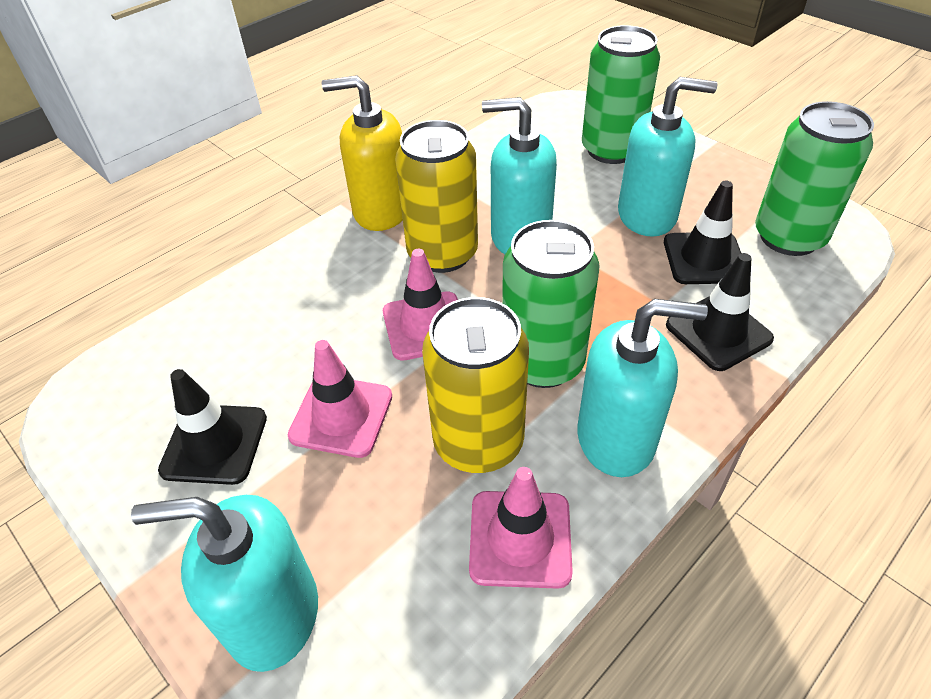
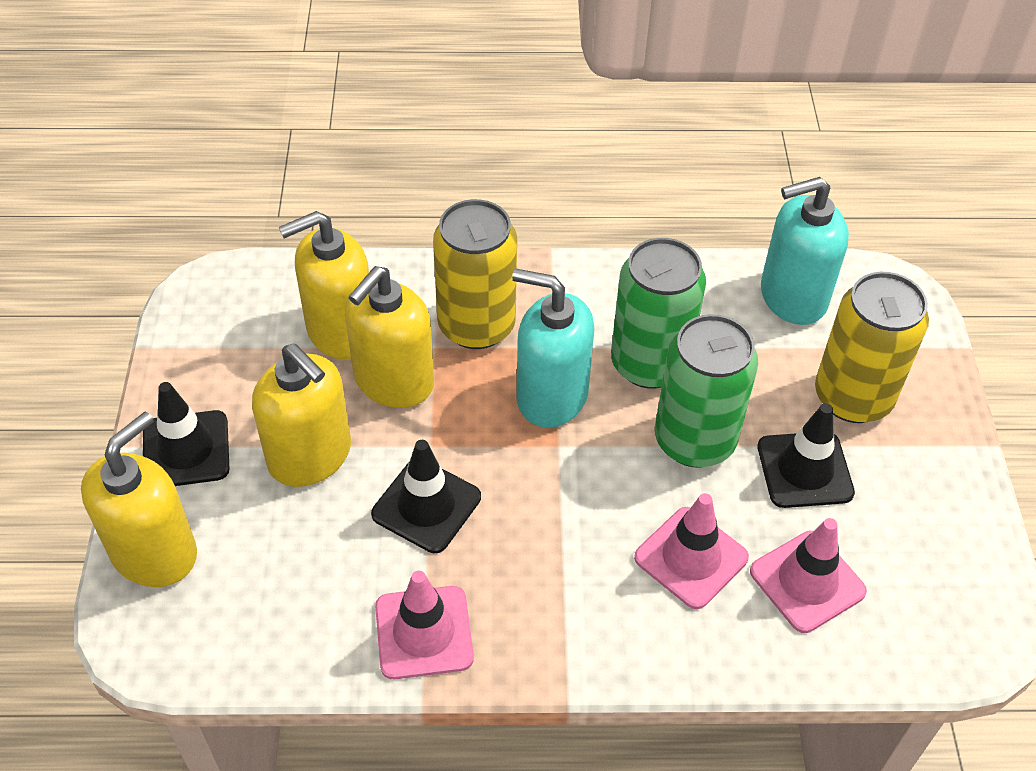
green can: [502,220,600,388] [582,25,660,164] [755,101,874,256] = 3 -> [611,238,706,389] [655,314,758,468] = 2
turquoise soap dispenser: [131,495,318,672] [482,97,557,254] [577,299,708,477] [618,77,718,237] = 4 -> [512,269,595,428] [761,177,849,325] = 2
yellow soap dispenser: [321,75,403,231] = 1 -> [81,412,197,587] [252,344,351,487] [279,211,369,359] [345,266,434,408] = 4

